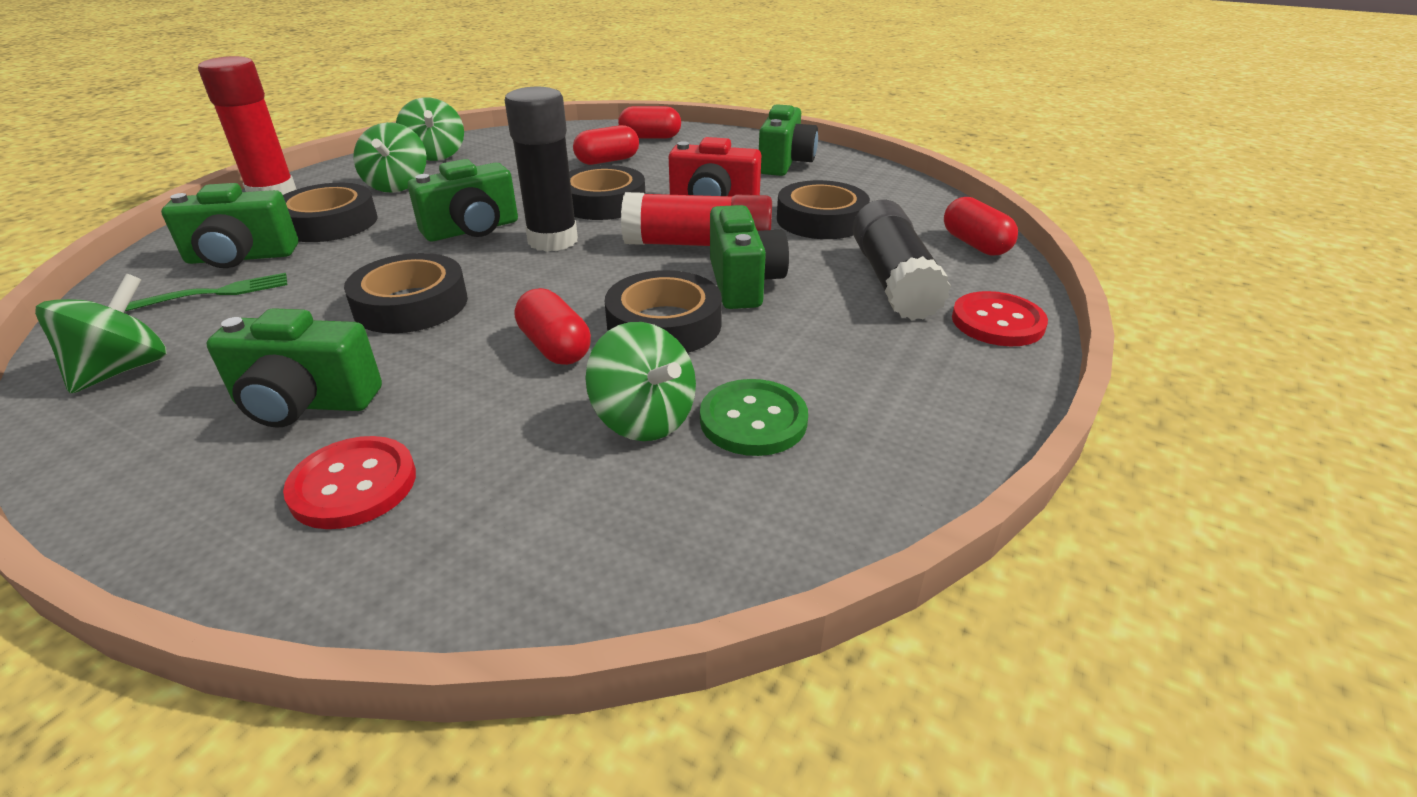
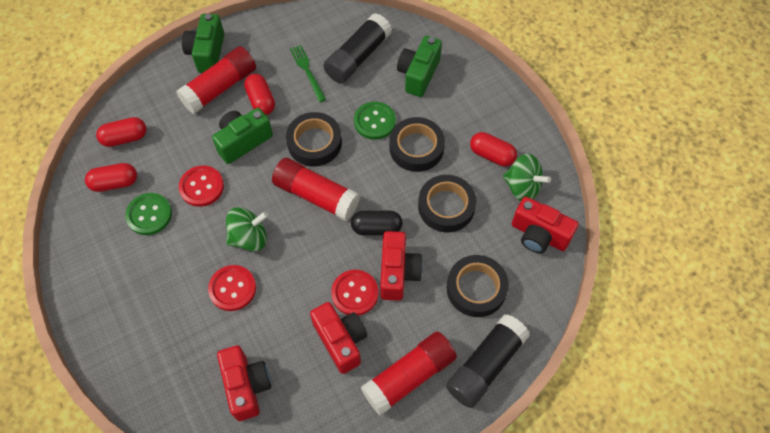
black capsule: none = 0 -> [351,211,403,235] = 1
black tape: [283,183,378,242] [344,253,468,333] [569,165,645,220] [605,270,722,353] [777,180,870,239] = 5 -> [286,112,342,167] [389,117,445,172] [418,175,476,232] [447,255,509,317] = 4
green button: [700,379,808,456] = 1 -> [125,193,172,235] [354,102,396,140] = 2
green camera: [161,183,298,268] [206,308,382,428] [408,159,518,241] [710,205,789,309] [759,104,818,176] = 5 -> [182,14,224,73] [212,108,273,164] [397,36,442,97] = 3
green spinning top: [35,274,167,394] [353,122,427,193] [396,97,464,161] [585,322,696,441] = 4 -> [226,207,268,251] [503,154,551,201] = 2
red button: [283,436,416,529] [952,291,1048,346] = 2 -> [179,166,224,207] [208,265,256,311] [331,270,378,316] = 3
red camera: [669,137,761,196] = 1 -> [217,346,271,421] [310,302,367,374] [380,231,423,301] [512,197,579,253] = 4
red glue stick: [198,56,297,195] [621,192,772,246] = 2 -> [176,46,256,114] [272,158,360,221] [360,331,457,416] = 3

